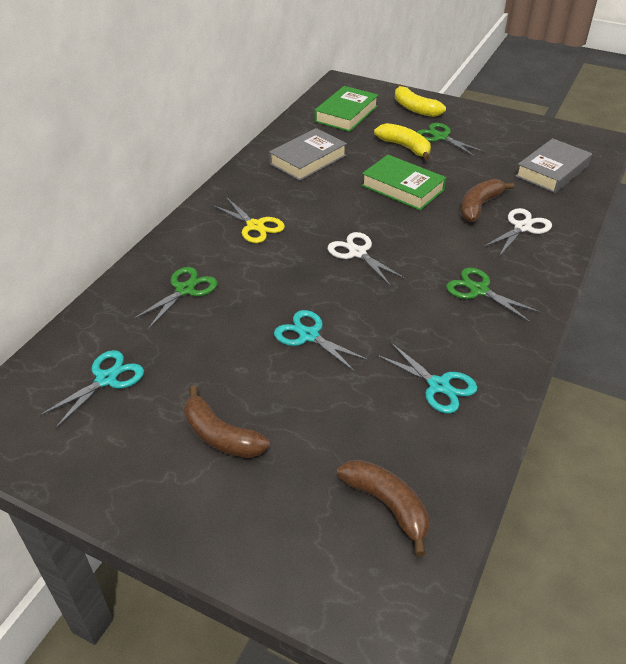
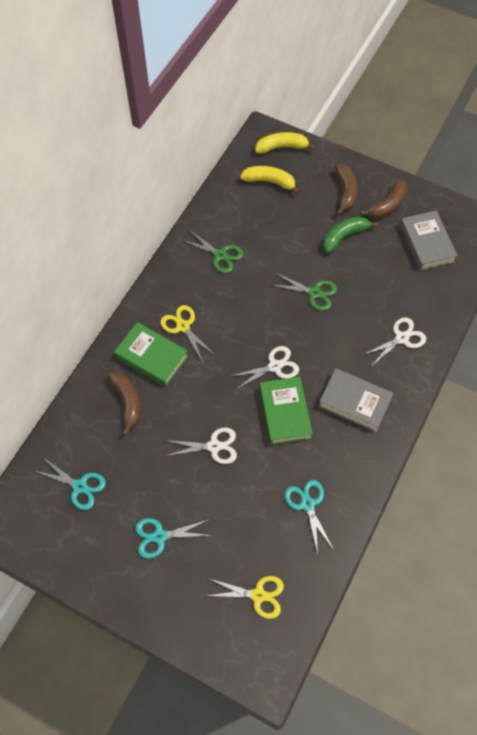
green banana: none = 0 -> [323,216,378,253] = 1
green scissors: [132,267,217,329] [417,123,485,157] [446,268,541,323] = 3 -> [182,230,244,273] [272,273,337,311] = 2
white scissors: [328,232,406,286] [483,208,552,256] = 2 -> [165,428,237,464] [231,346,299,390] [363,317,426,366] = 3
yellow scissors: [213,197,285,243] = 1 -> [160,305,215,362] [206,576,284,619] = 2

